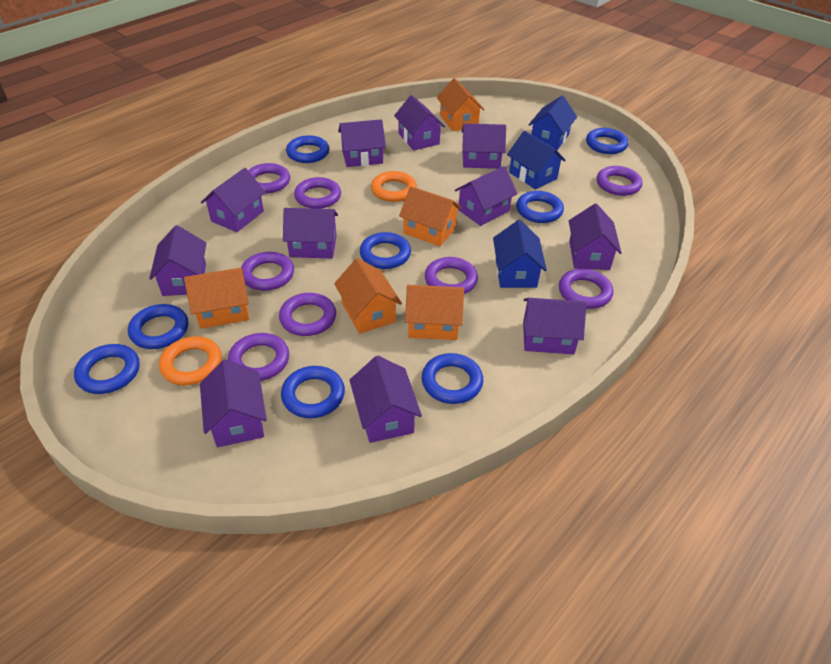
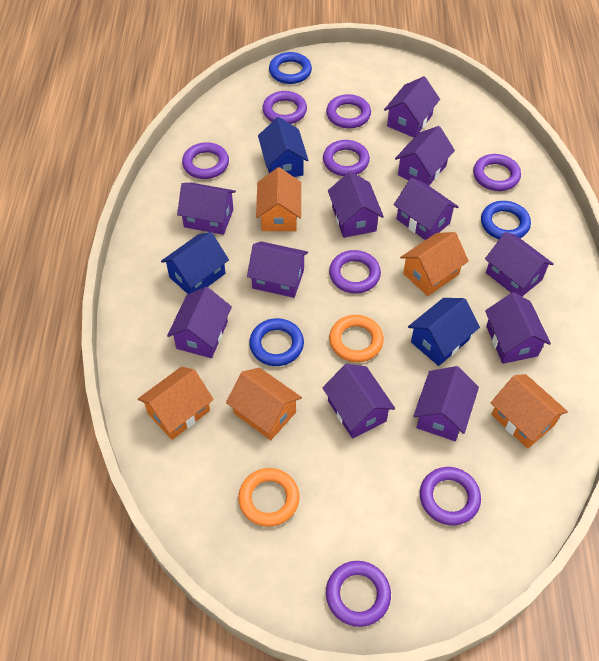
blue ring: [74,344,140,394] [128,304,188,349] [281,366,345,418] [286,135,330,163] [360,232,411,269] [422,353,483,404] [516,191,564,223] [586,128,628,154] = 8 -> [249,318,304,366] [269,52,312,84] [481,201,531,239] = 3

